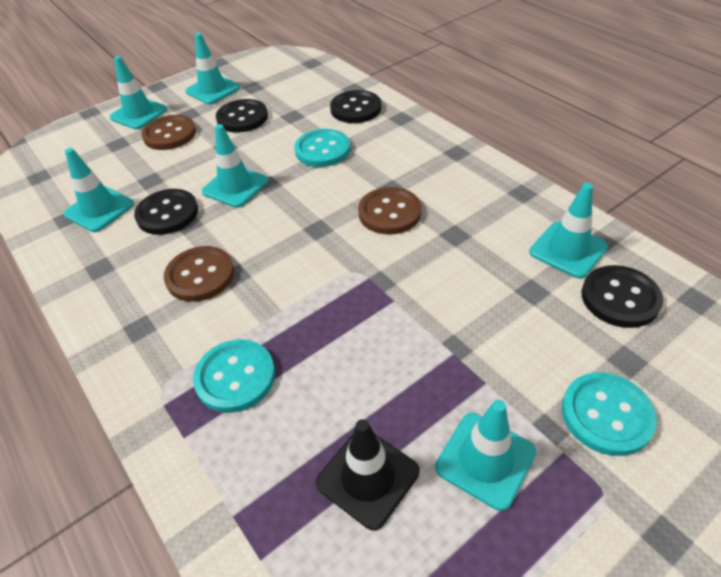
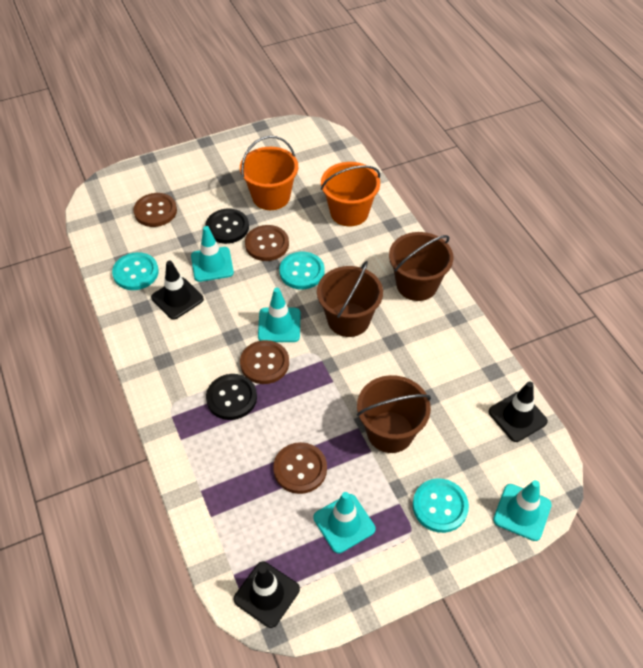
black button: [134,189,198,235] [216,99,268,133] [330,90,382,123] [582,265,663,328] = 4 -> [205,209,249,244] [206,374,257,420] = 2
black traffic cone: [316,419,419,531] = 1 -> [151,261,204,320] [234,562,300,628] [489,381,548,442] = 3
brown bucket: none = 0 -> [317,261,383,337] [357,375,431,453] [389,232,453,301] = 3
brown button: [141,115,196,150] [164,246,234,302] [358,187,422,235] = 3 -> [133,193,177,227] [240,340,289,384] [245,225,289,261] [273,442,327,494] = 4
orange bucket: none = 0 -> [240,136,298,210] [321,162,380,226] = 2
turquoise traffic cone: [64,148,134,232] [110,56,167,129] [185,33,240,104] [202,124,268,208] [435,400,536,511] [529,183,608,279] = 6 -> [191,226,234,282] [258,288,301,342] [313,492,376,553] [493,480,552,541] = 4

